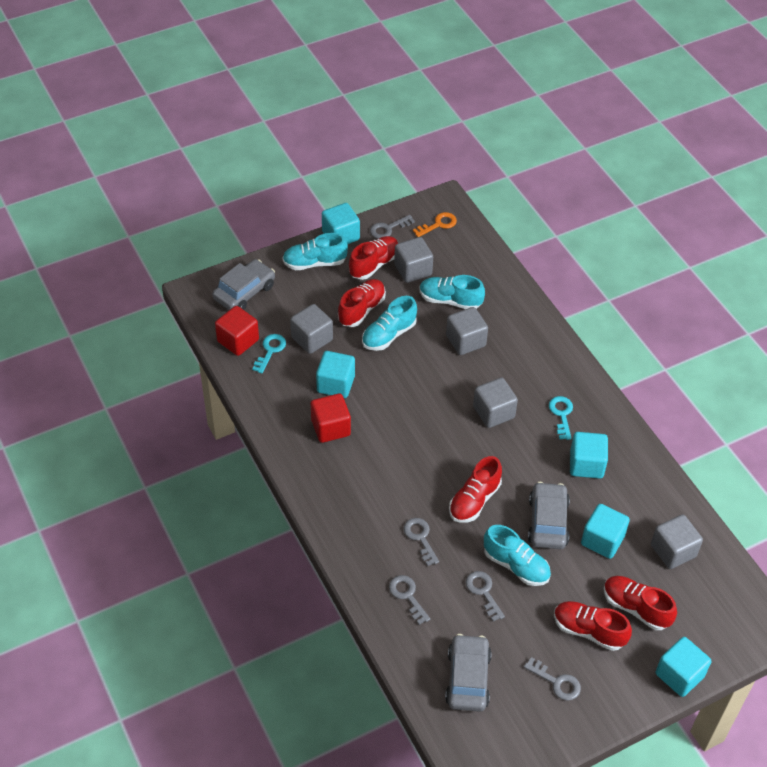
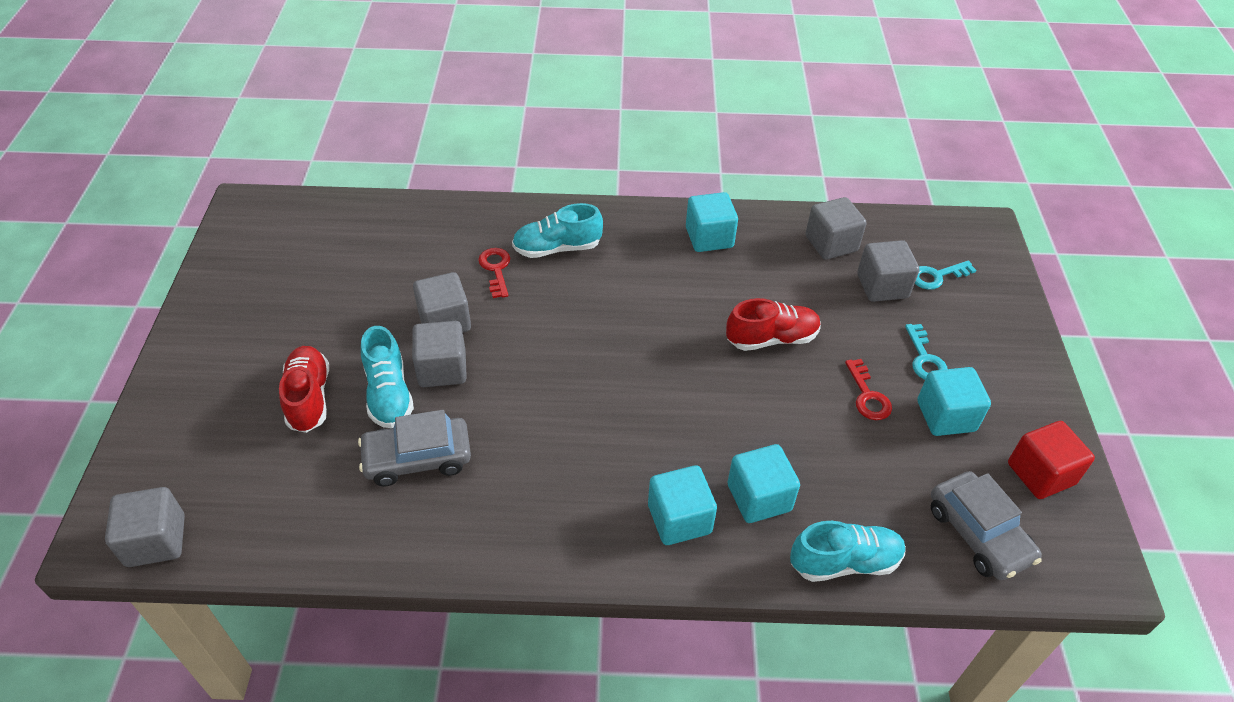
grey car: [212,259,275,310] [445,634,492,712] [528,482,570,549] = 3 -> [358,410,471,487] [931,471,1042,580] = 2
grey key: [370,215,415,239] [389,575,430,625] [404,518,439,566] [465,571,505,622] [524,657,581,701] = 5 -> none = 0
orange key: [413,212,457,237] = 1 -> none = 0
red cube: [215,306,259,356] [311,393,351,443] = 2 -> [1008,421,1095,499] = 1
red key: none = 0 -> [478,248,510,298] [845,359,892,420] = 2
red shoe: [338,279,386,327] [349,236,398,280] [449,456,502,523] [554,601,632,651] [604,576,677,630] = 5 -> [279,346,329,433] [726,298,821,351] = 2
turquoise cube: [316,351,355,398] [322,203,360,244] [570,432,608,479] [581,504,630,559] [656,637,711,697] = 5 -> [648,465,717,545] [686,192,738,252] [728,444,800,523] [917,367,991,436] = 4
turquoise shoe: [282,233,348,270] [362,296,417,351] [420,275,485,309] [484,525,551,586] = 4 -> [361,326,414,428] [512,203,603,258] [790,521,906,582] = 3

